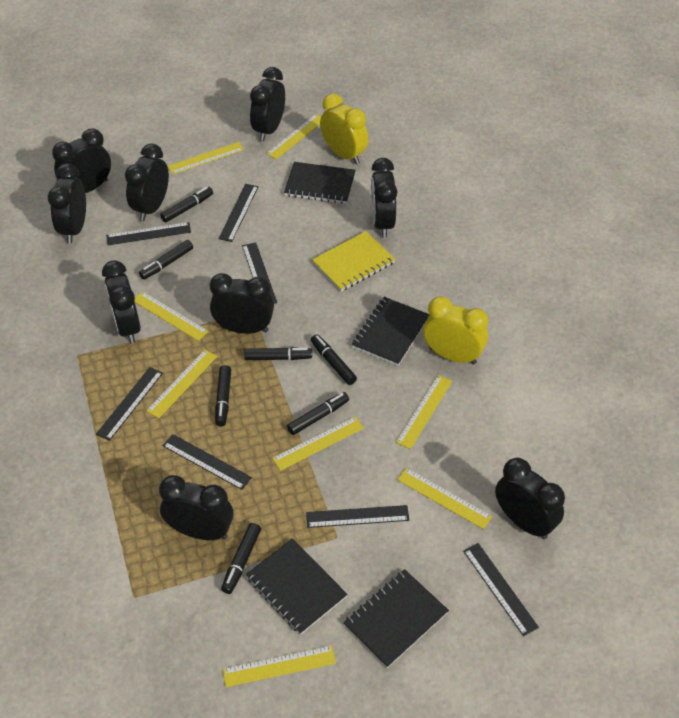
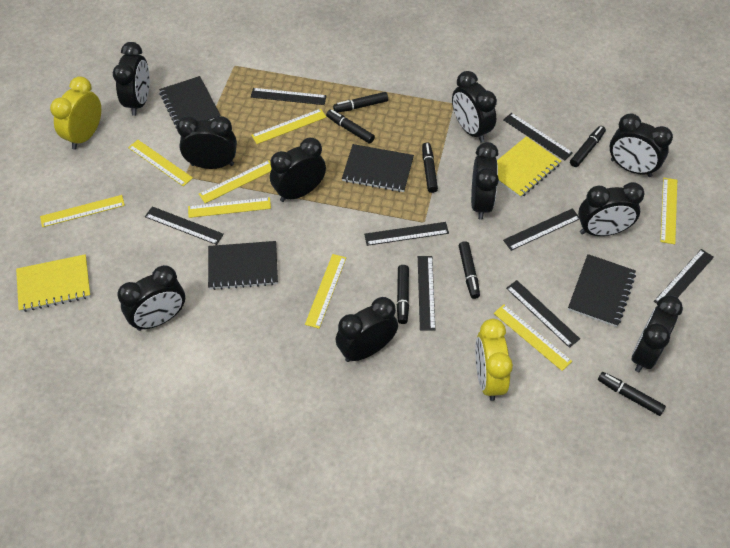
black clock: [48,163,86,243] [52,128,111,193] [102,260,141,344] [125,144,169,221] [159,475,234,540] [210,273,274,334] [250,67,285,141] [371,158,397,238] [495,458,565,539] = 9 -> [113,42,150,116] [117,265,185,331] [177,116,237,169] [270,138,326,202] [336,297,398,362] [452,71,497,143] [471,142,499,220] [578,182,645,236] [610,114,673,177] [632,295,683,372] = 10
black ruler: [96,367,163,441] [106,222,191,245] [163,434,252,490] [218,184,259,242] [242,242,277,304] [306,505,409,528] [463,543,539,636] = 7 -> [145,206,224,245] [251,88,327,105] [364,222,449,246] [418,256,435,331] [503,113,573,160] [503,209,579,251] [506,280,580,348] [654,249,714,304] = 8
yellow notebook: [312,231,396,292] = 1 -> [16,254,91,312] [497,136,561,198] = 2

